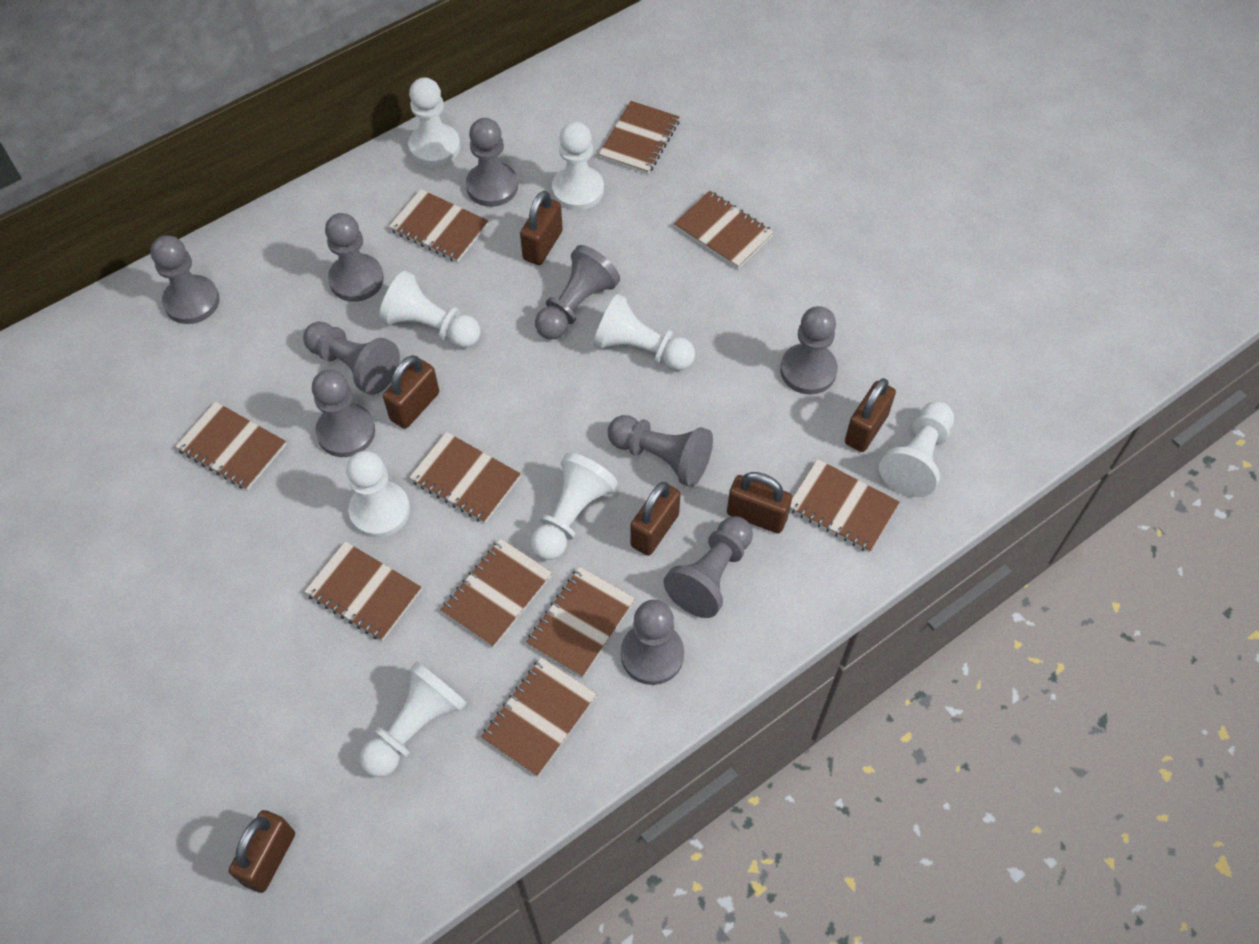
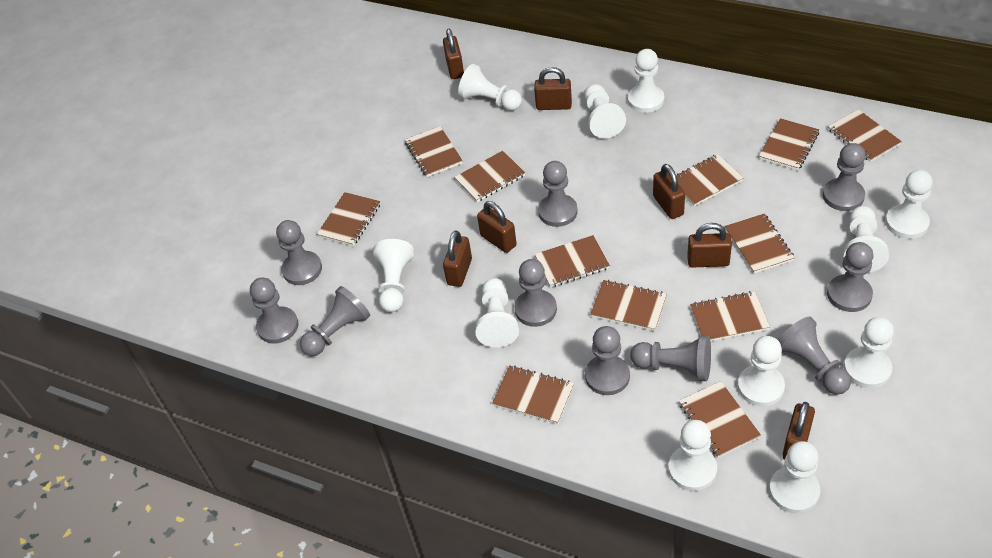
brown notebook: [175,401,286,490] [304,541,422,641] [388,189,488,262] [409,432,521,523] [441,538,552,648] [481,657,597,777] [526,566,635,678] [599,101,680,174] [674,190,774,269] [790,459,900,553] = 10 -> [317,192,380,246] [405,126,463,177] [454,151,526,202] [492,365,574,424] [535,235,610,288] [590,280,667,331] [676,154,744,206] [679,381,761,458] [690,291,770,341] [725,213,795,273] [759,118,819,170] [828,109,902,162] = 12
brown padlock: [229,810,295,893] [383,355,439,429] [520,191,563,265] [630,482,681,556] [727,472,792,533] [845,378,896,452] = 6 -> [443,29,464,79] [443,230,472,287] [477,201,517,253] [534,67,572,110] [653,164,685,219] [687,223,732,268] [782,402,815,460] = 7
white pawn: [346,451,410,538] [360,661,467,777] [379,271,480,348] [408,78,460,166] [531,453,618,560] [552,122,604,211] [593,294,695,371] [879,401,954,497] = 8 -> [373,239,414,312] [458,64,522,111] [475,278,519,348] [585,84,626,138] [628,49,664,113] [668,420,717,491] [738,336,785,407] [769,441,820,514] [843,206,889,272] [844,317,894,388] [885,170,933,239] = 11

